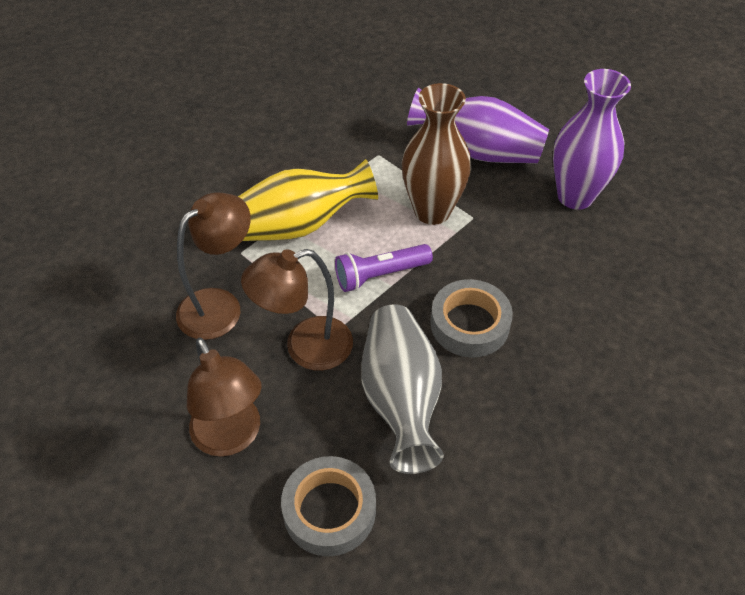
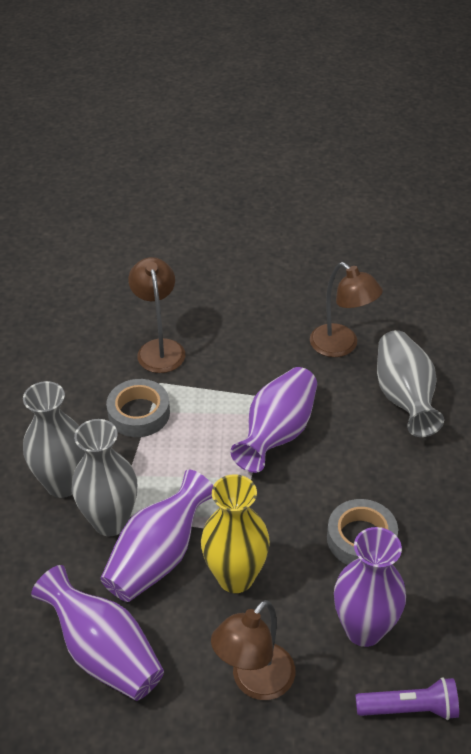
brown vase: [402,83,471,225] = 1 -> none = 0
grey vase: [361,304,444,474] = 1 -> [23,381,85,498] [72,419,137,536] [377,330,444,437] = 3
purple vase: [407,88,549,163] [553,69,631,210] = 2 -> [31,565,164,701] [100,470,214,602] [230,367,317,473] [334,527,406,647] = 4

